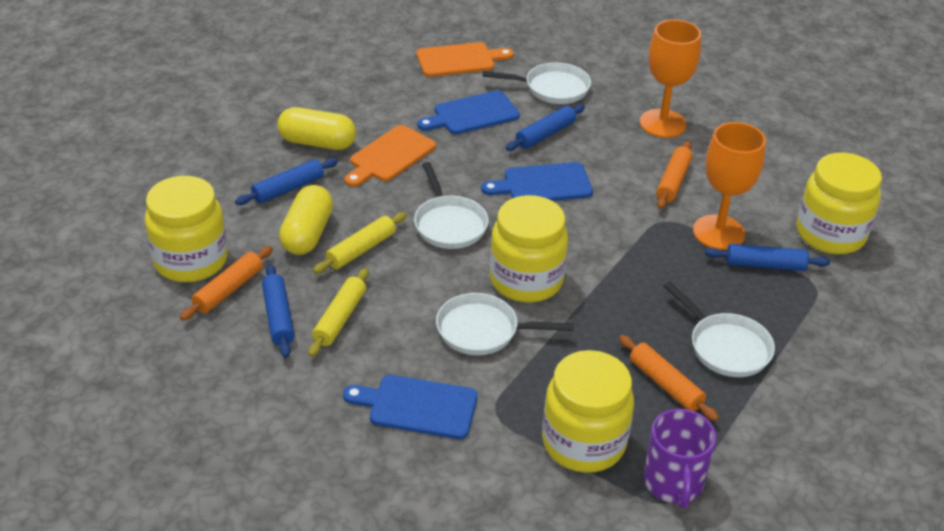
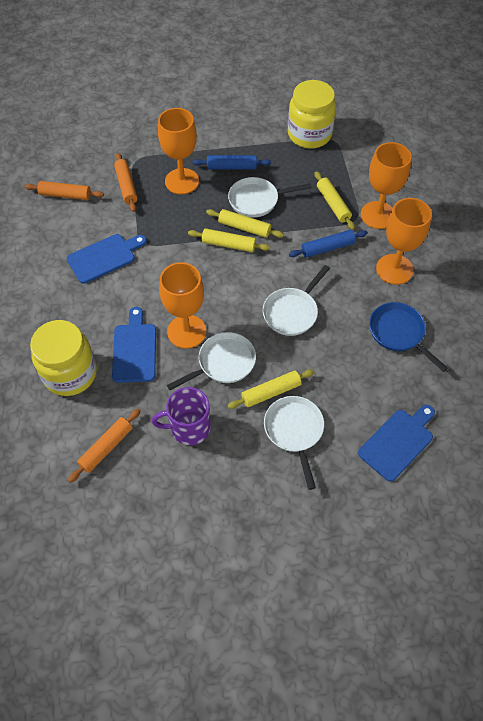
blue pan: none = 0 -> [369,302,448,372] = 1
blue rolling pin: [235,158,338,205] [262,264,294,358] [506,104,585,151] [705,244,830,271] = 4 -> [193,155,271,169] [289,230,368,258] = 2
orange cutting board: [345,125,436,187] [416,42,514,77] = 2 -> none = 0
orange goblet: [640,19,701,138] [693,122,766,250] = 2 -> [158,108,199,194] [159,262,206,349] [361,142,412,229] [376,198,432,285] = 4
yellow capsule: [277,107,356,150] [279,185,333,255] = 2 -> none = 0
yellow jar: [145,176,228,282] [490,195,568,303] [542,350,634,473] [797,153,882,254] = 4 -> [30,320,97,396] [288,80,336,149] = 2
yellow rolling pin: [308,268,369,357] [313,212,407,274] = 2 -> [188,228,270,252] [206,209,284,238] [227,369,315,409] [315,171,355,230] = 4

